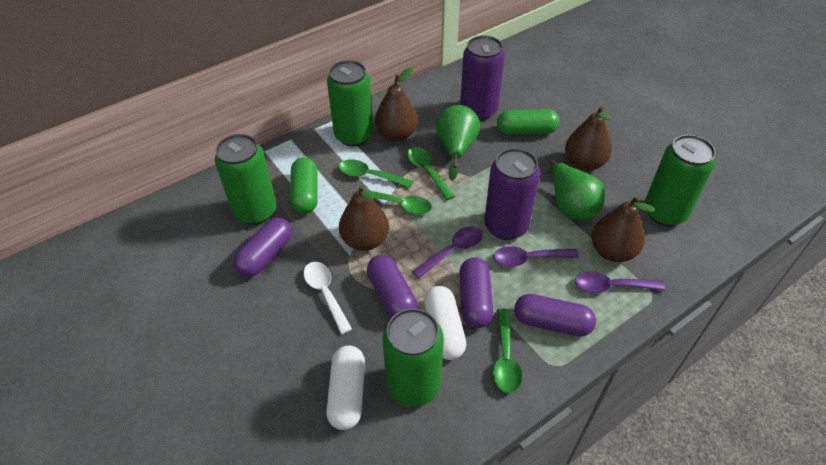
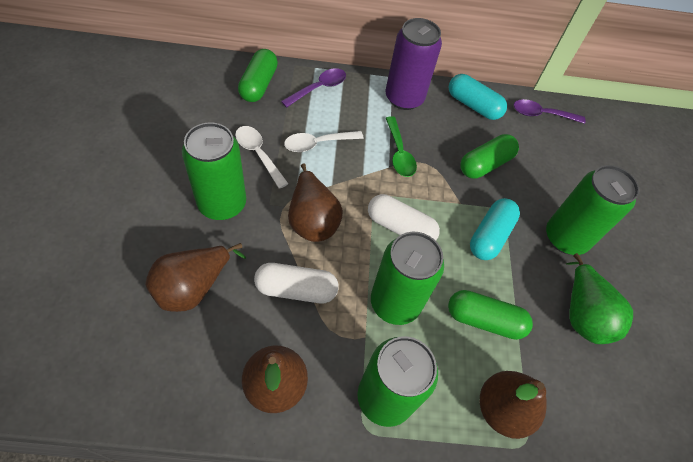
green capsule: [290,157,318,214] [497,109,560,135] = 2 -> [238,49,278,102] [448,290,533,340] [460,134,519,179] = 3
green pear: [436,105,480,180] [547,159,605,220] = 2 -> [566,253,633,344] = 1
green spoon: [339,159,413,188] [357,189,432,215] [407,147,455,200] [493,309,522,393] = 4 -> [386,116,417,177] = 1
purple can: [460,35,505,120] [484,148,540,240] = 2 -> [385,18,442,110] = 1
purple capsule: [233,218,292,277] [367,255,417,317] [459,257,493,328] [514,294,596,337] = 4 -> none = 0
purple spoon: [412,226,483,279] [493,246,579,267] [575,271,665,293] = 3 -> [281,68,346,108] [514,99,586,124] = 2
turquoise capsule: none = 0 -> [449,74,507,120] [470,198,520,260] = 2
white spoon: [304,262,352,334] = 1 -> [235,126,288,189] [284,131,364,152] = 2

